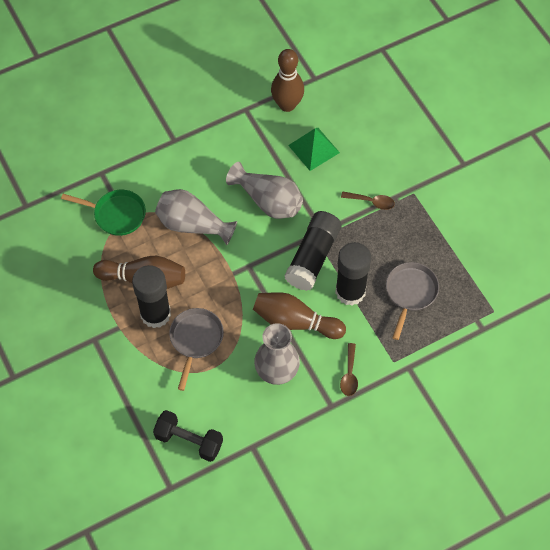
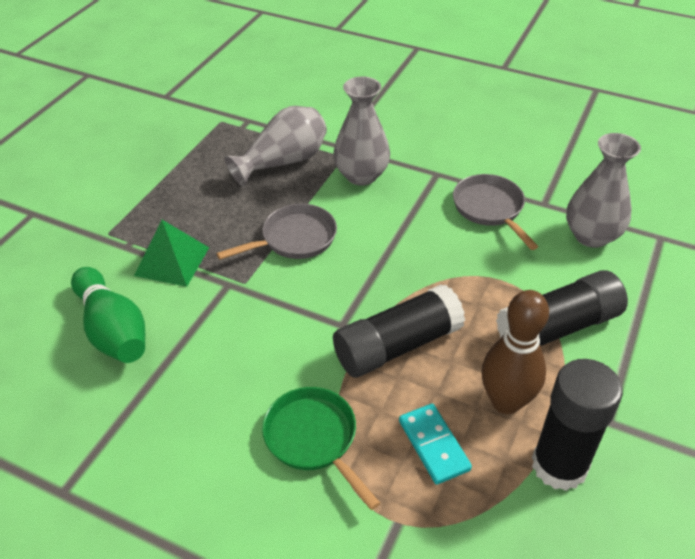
black dumbbell: [153,410,223,462] = 1 -> none = 0
brown bowling pin: [93,256,185,289] [253,292,346,339] [271,49,304,112] = 3 -> [481,290,549,414] = 1
brown spoon: [340,343,358,396] [341,192,395,210] = 2 -> none = 0
green bowling pin: none = 0 -> [71,267,145,363] = 1
turquoise domino: none = 0 -> [399,404,472,485] = 1

